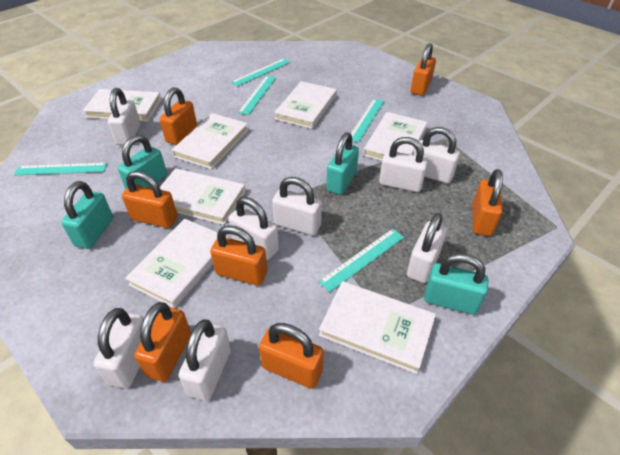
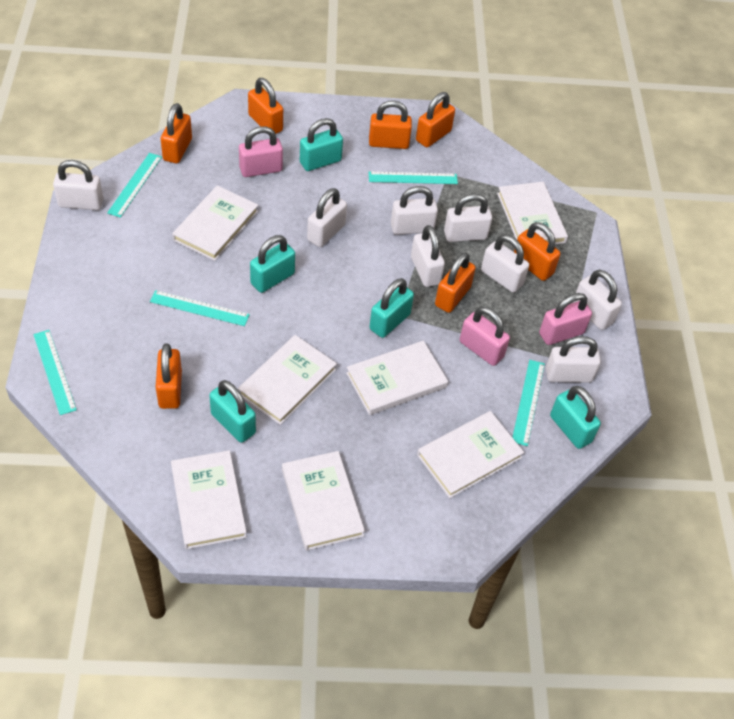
pink padlock: none = 0 -> [239,126,283,177] [460,307,510,366] [539,293,592,345] = 3
turquoise padlock: [61,181,113,249] [118,135,167,189] [326,132,359,195] [424,253,489,315] = 4 -> [209,380,256,443] [250,235,295,293] [300,118,343,171] [369,278,414,338] [550,386,601,449] = 5

